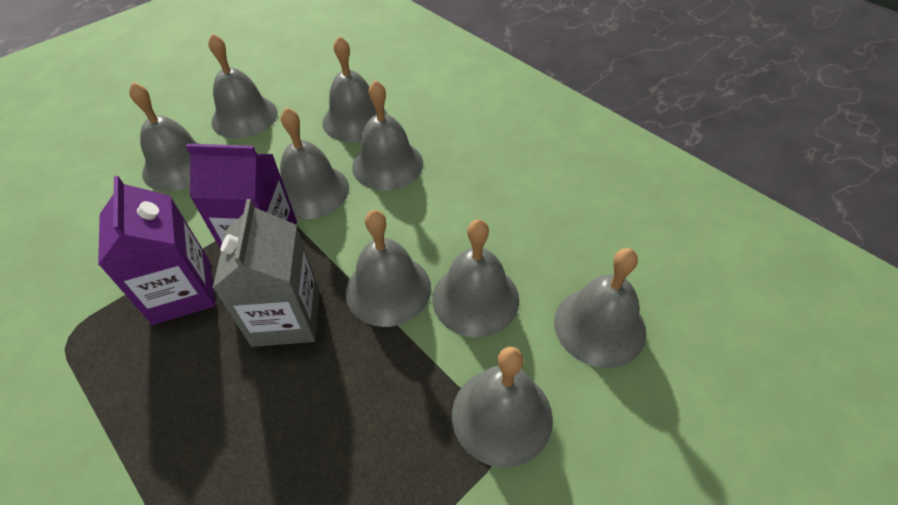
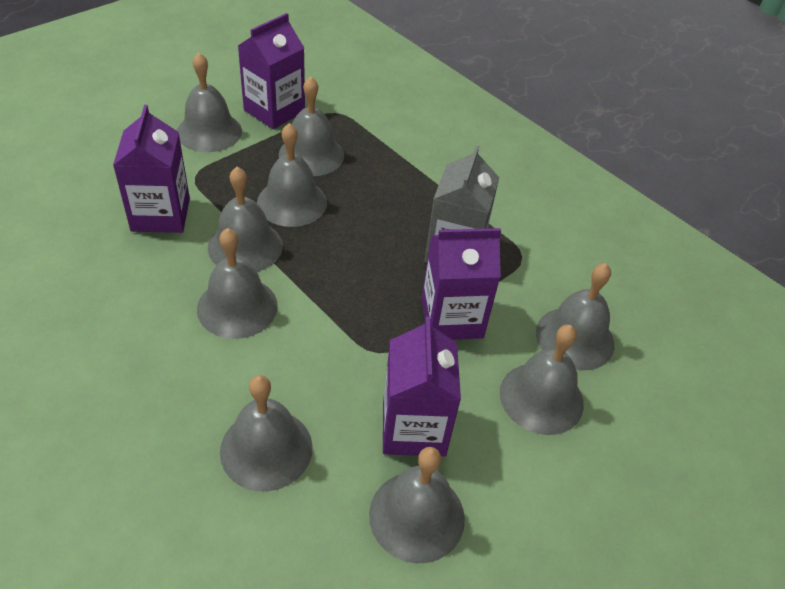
purple carton: [98,176,216,325] [186,144,297,249] = 2 -> [113,105,190,233] [238,13,305,129] [383,317,461,457] [421,228,501,340] = 4

